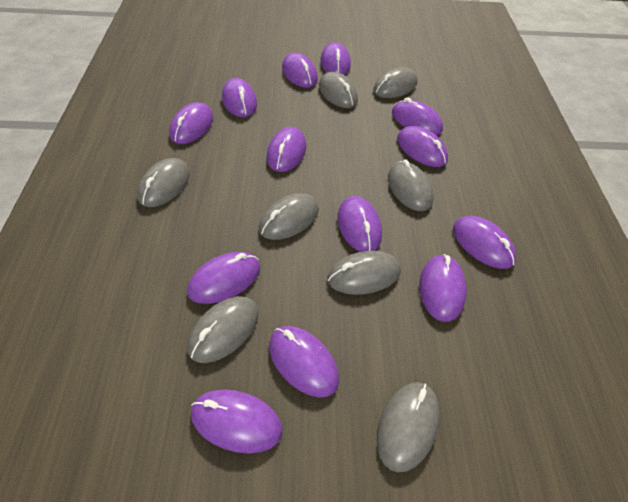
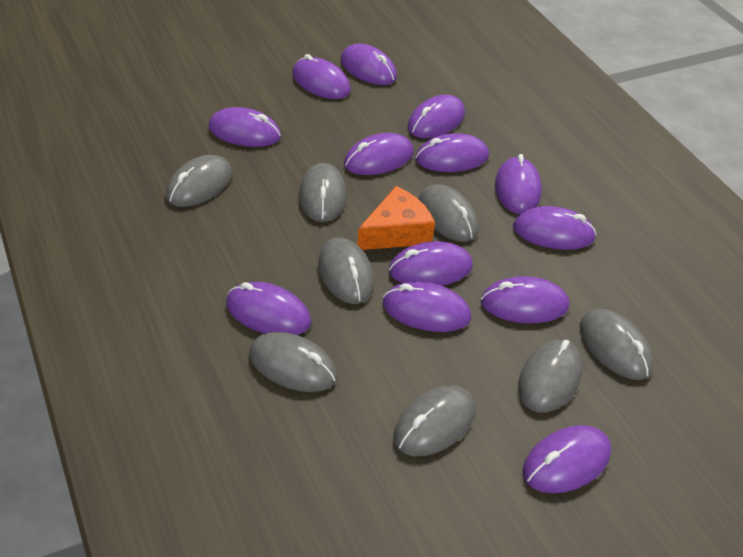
orange cheese: none = 0 -> [357,186,435,250] = 1

